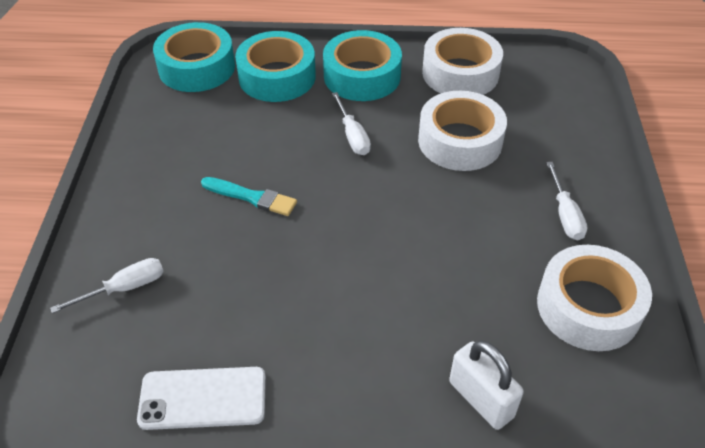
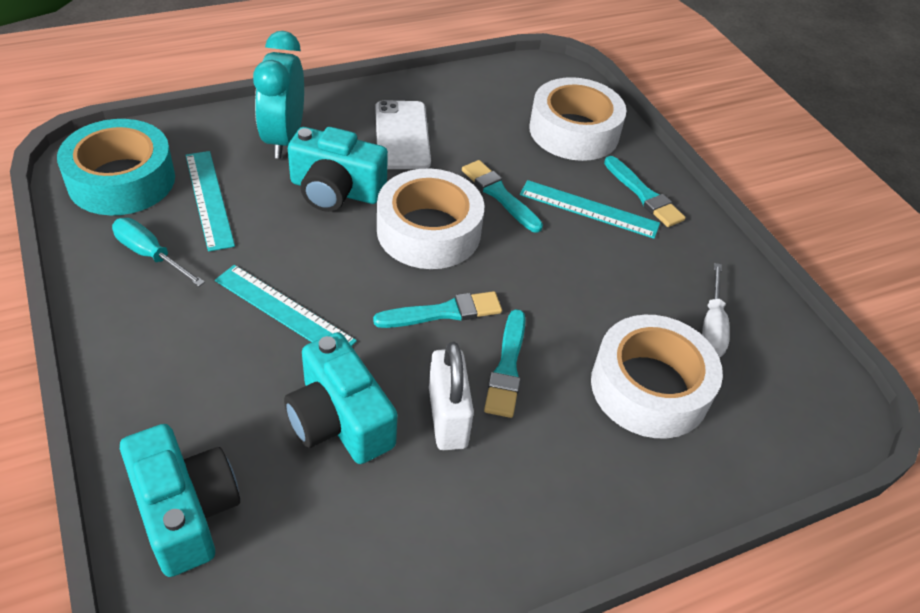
turquoise brush: [201,177,297,216] = 1 -> [373,291,502,328] [462,160,543,233] [484,309,526,418] [604,156,685,227] = 4
turquoise camera: none = 0 -> [120,424,240,577] [284,332,398,464] [288,127,388,212] = 3
turquoise clock: none = 0 -> [253,31,304,159] = 1
turquoise ruler: none = 0 -> [186,151,235,252] [215,265,357,346] [520,180,660,239] = 3
turquoise screwdriver: none = 0 -> [112,218,205,287] = 1
turquoise tape: [153,22,235,92] [235,31,316,102] [323,30,402,101] = 3 -> [57,119,175,215] = 1
white screwdriver: [50,258,164,314] [332,92,371,155] [546,162,587,240] = 3 -> [702,263,730,357] = 1

